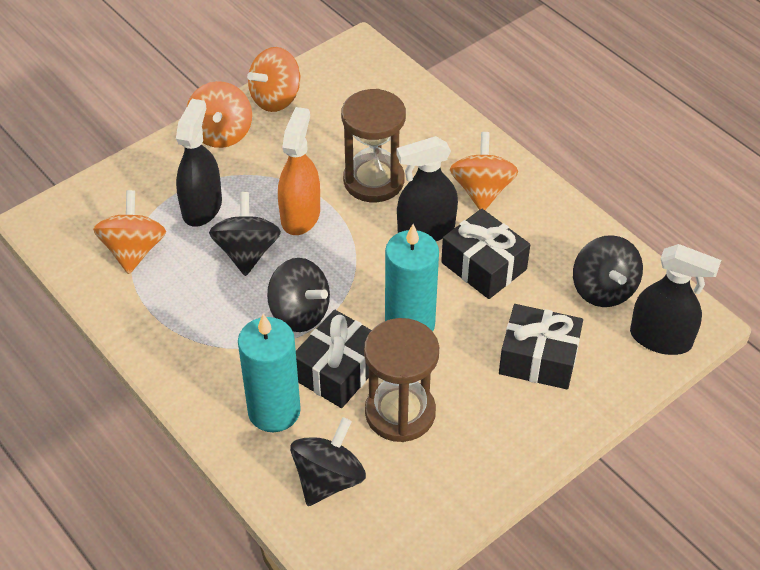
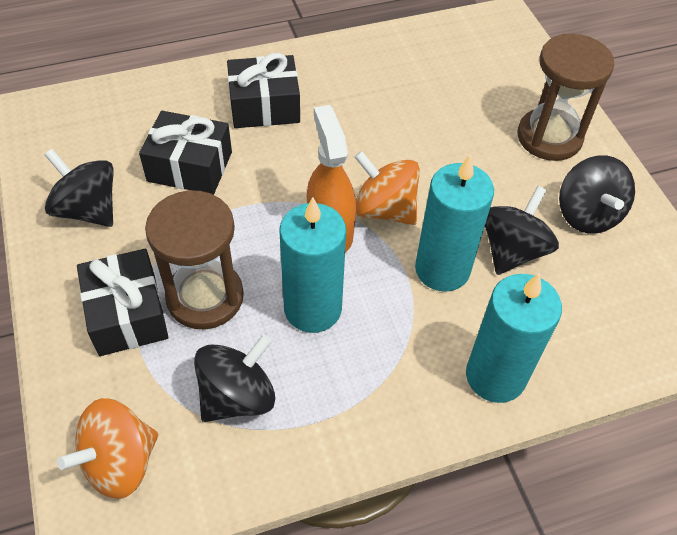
black spray bottle: [176,99,222,227] [397,136,458,241] [630,244,721,355] = 3 -> none = 0
orange spinning top: [93,190,166,274] [186,81,252,148] [247,47,300,112] [450,132,518,210] = 4 -> [57,398,158,499] [354,151,420,225] = 2
turquoise candle: [238,314,301,432] [385,224,439,331] = 2 -> [280,197,346,333] [415,154,494,292] [466,273,562,403] = 3

